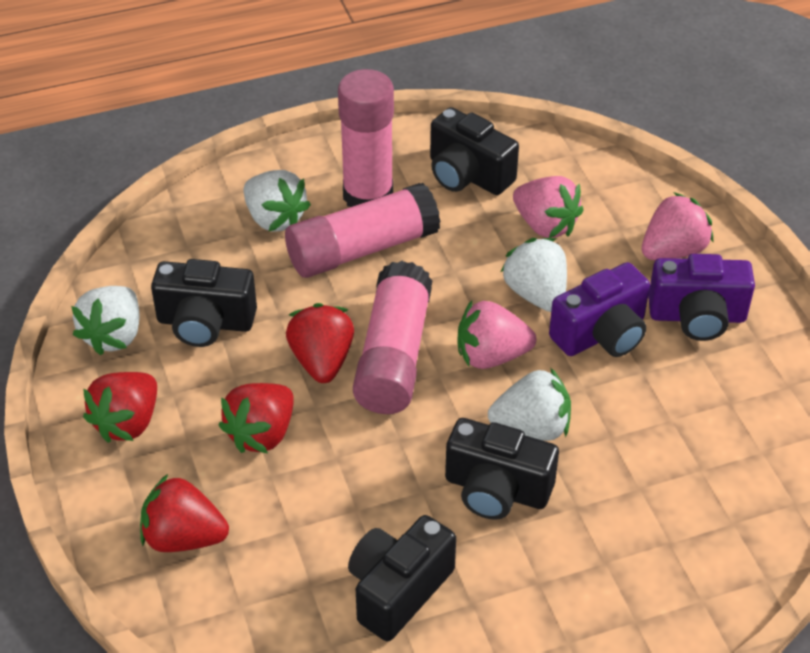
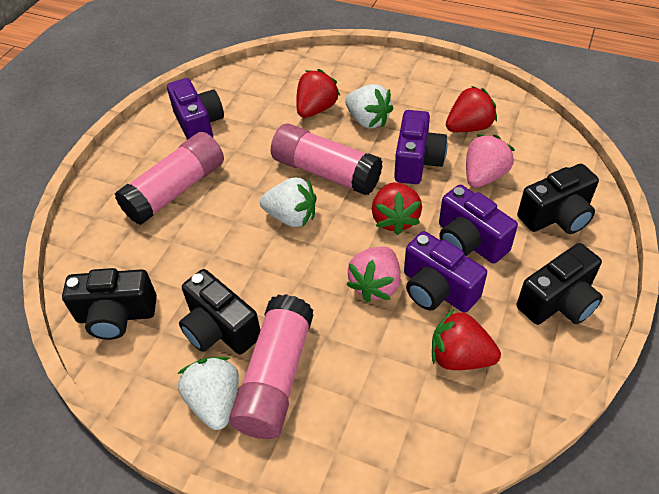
pink strawberry: [457,300,536,369] [513,176,584,238] [642,192,713,260] = 3 -> [346,247,401,302] [466,134,515,188] = 2
purple camera: [549,262,650,357] [648,254,755,341] = 2 -> [167,78,224,140] [394,110,447,184] [404,231,487,313] [439,185,518,264] = 4
white strawberry: [71,286,139,356] [243,170,311,232] [488,368,571,441] [501,238,567,312] = 4 -> [177,357,239,430] [260,178,316,227] [345,84,394,128] = 3

